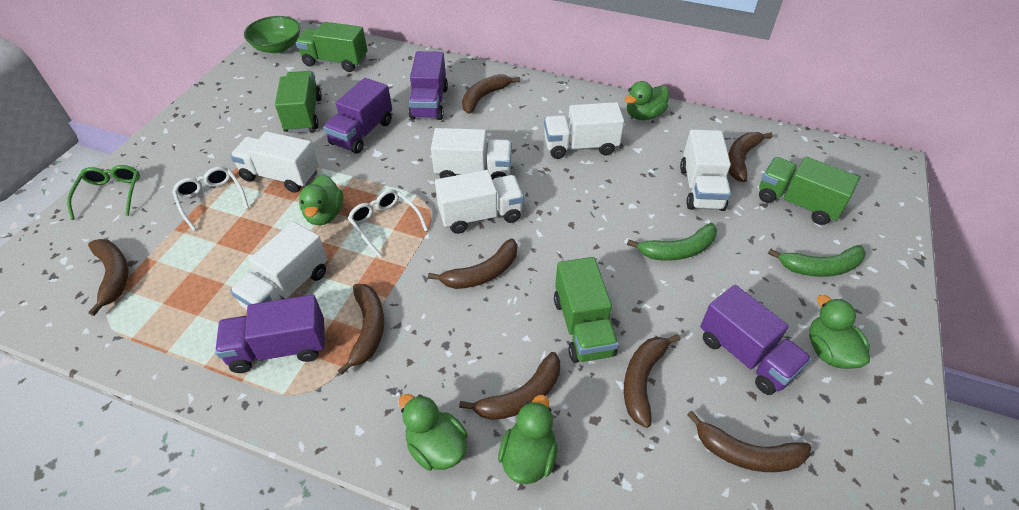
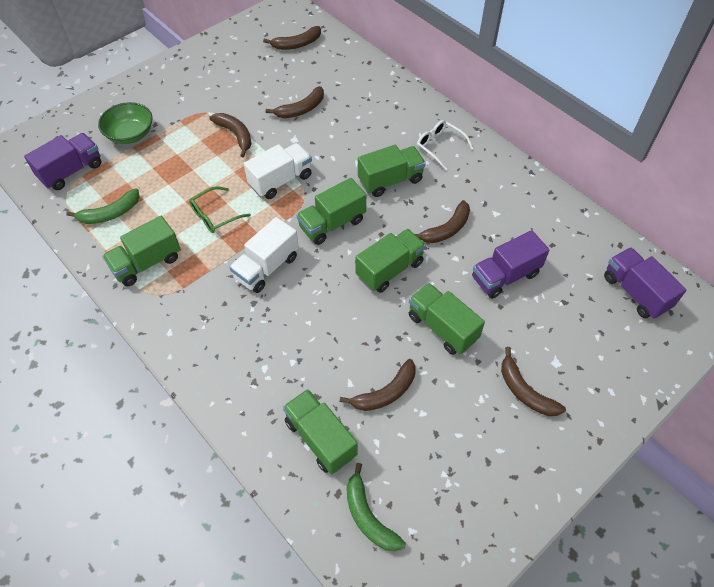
brown banana: [88,239,129,316] [338,284,384,375] [428,238,517,289] [459,352,560,420] [462,74,520,114] [624,334,681,428] [687,411,811,472] [728,132,773,182] = 8 -> [209,113,252,157] [263,26,321,50] [266,86,324,118] [340,359,416,411] [415,200,470,243] [501,347,566,416] = 6
green duck: [299,174,343,225] [399,394,468,470] [498,395,557,484] [625,81,669,120] [809,295,870,369] = 5 -> none = 0
green truck: [275,71,322,133] [296,22,368,72] [554,257,619,363] [759,157,860,225] = 4 -> [102,216,181,286] [283,389,357,474] [296,178,366,245] [356,229,426,293] [358,145,426,197] [409,283,485,355] = 6
purple truck: [215,295,325,373] [323,78,392,154] [408,51,448,120] [700,285,812,395] = 4 -> [24,133,101,190] [472,230,549,299] [604,247,686,319] = 3
white glasses: [172,167,249,231] [348,189,428,258] = 2 -> [417,120,474,170] = 1
white truck: [230,131,319,193] [230,222,328,309] [431,128,512,180] [435,170,524,234] [544,102,624,159] [680,130,731,211] = 6 -> [229,217,299,293] [244,143,312,199] = 2

